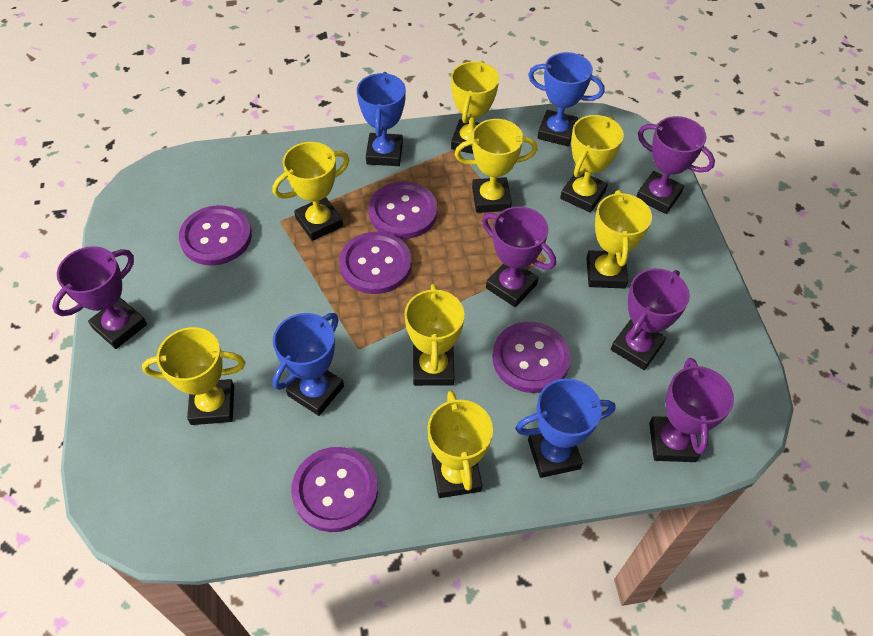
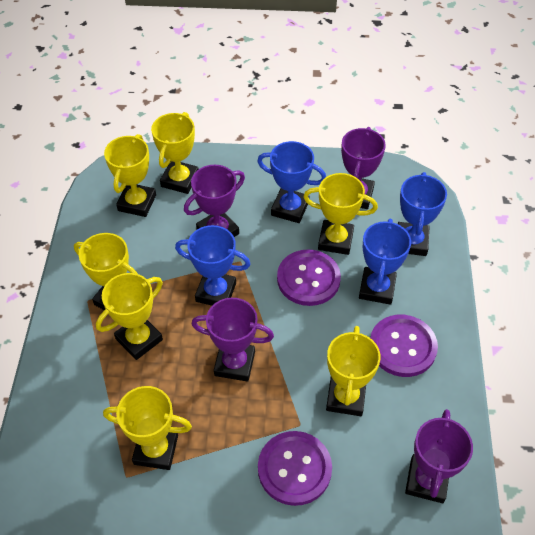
purple button: [179,205,252,266] [291,447,378,532] [339,232,412,294] [369,181,438,239] [492,322,571,393] = 5 -> [258,431,332,506] [277,249,341,306] [370,315,438,377] = 3
purple trophy: [52,246,147,349] [482,206,556,307] [611,268,690,370] [636,116,715,214] [649,358,734,462] = 5 -> [184,165,245,237] [191,298,274,382] [341,127,386,209] [405,409,473,503] = 4
yellow trophy: [142,327,245,425] [273,142,349,241] [404,284,465,386] [427,391,493,498] [451,61,499,154] [455,119,538,213] [560,115,624,213] [586,190,652,289] = 8 -> [74,233,138,310] [96,273,163,360] [103,386,192,470] [104,134,156,217] [151,112,199,194] [303,173,378,255] [326,326,381,416] = 7

